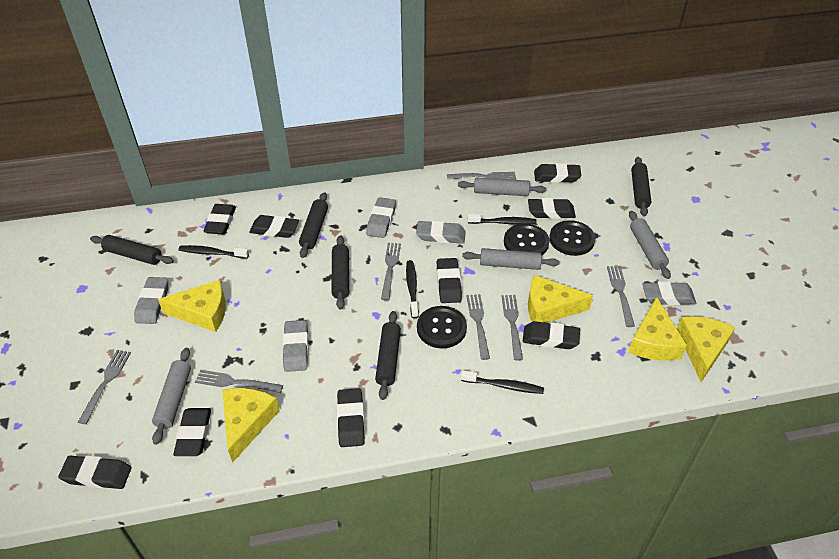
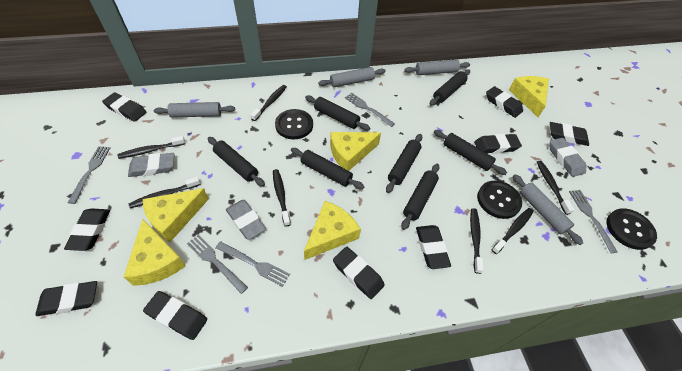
black rolling pin: [90,235,174,265] [299,192,328,258] [331,235,349,310] [375,311,401,400] [631,157,651,216] = 5 -> [208,137,265,187] [291,148,364,189] [305,95,370,131] [386,134,422,193] [401,164,439,230] [430,69,470,105] [434,130,507,175] = 7
black toothbrush: [179,245,249,258] [406,260,419,318] [461,370,544,394] [468,214,537,225] = 4 -> [118,136,185,159] [129,177,201,209] [251,85,287,121] [273,169,291,227] [470,208,484,274] [492,208,534,254] [537,161,574,215] = 7
grey eraser: [134,277,168,324] [283,320,308,372] [366,197,396,238] [416,221,466,244] [642,281,696,305] = 5 -> [128,153,174,177] [226,200,266,240] [550,137,586,177] = 3
grey fork: [78,350,131,424] [195,370,283,393] [381,243,401,300] [447,172,516,180] [466,294,490,360] [501,295,523,360] [607,266,635,327] = 7 -> [68,146,110,204] [187,235,248,294] [215,241,290,287] [345,93,395,127] [569,190,617,253] = 5

